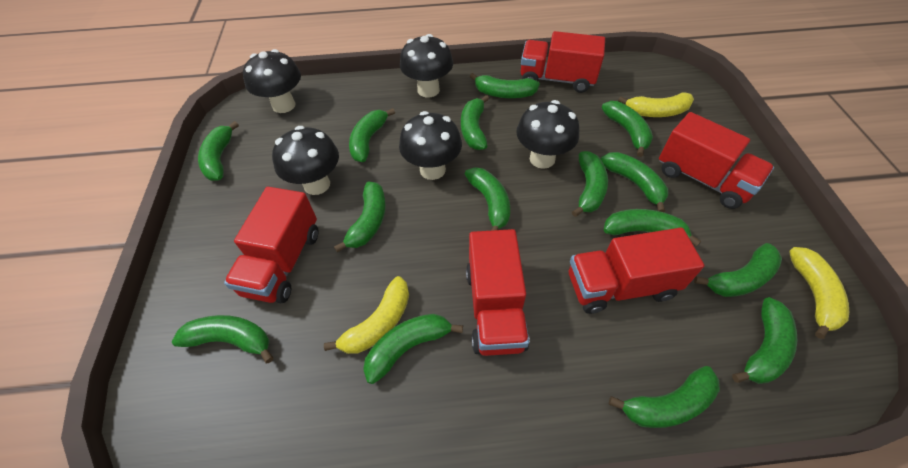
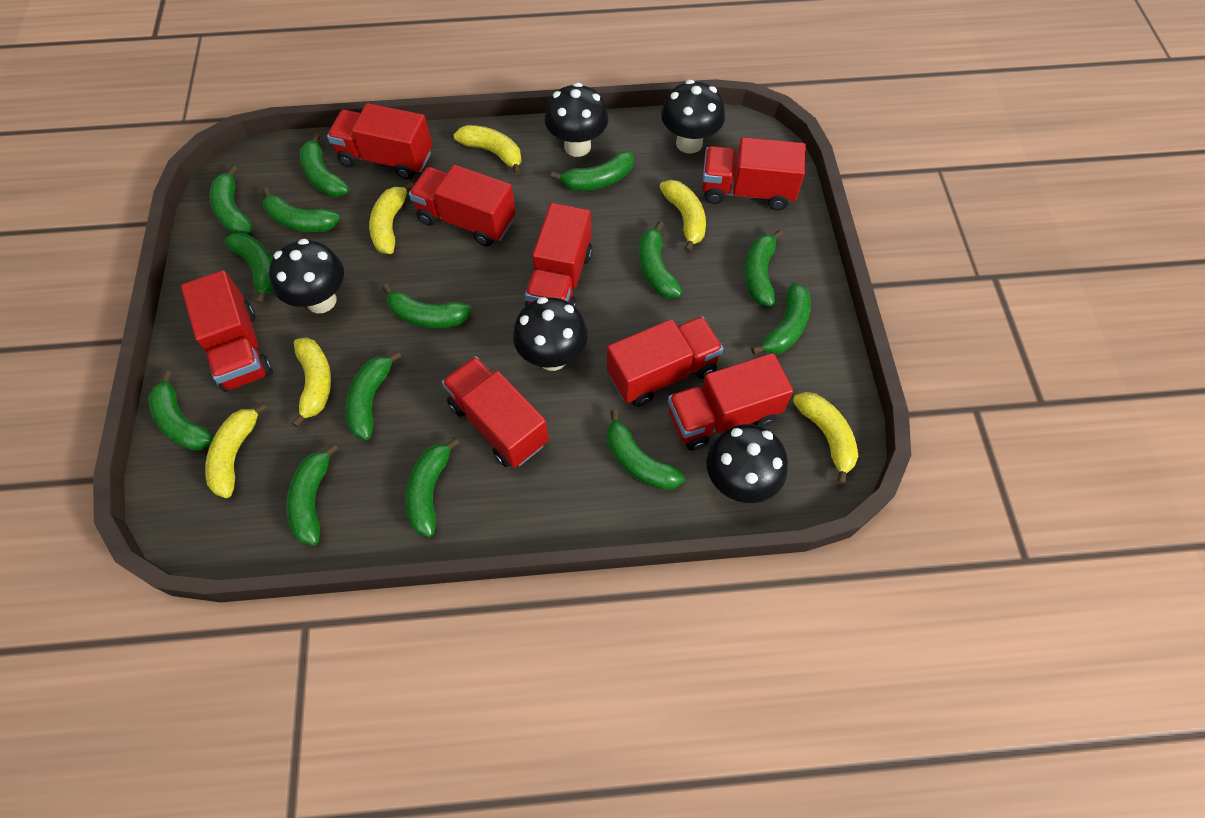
green banana: [172,315,273,363] [198,121,239,181] [334,182,386,253] [349,108,395,162] [363,314,463,384] [461,95,489,150] [465,167,510,231] [469,73,540,98] [572,151,608,217] [601,101,653,157] [601,152,668,212] [604,209,701,247] [609,366,720,428] [694,243,782,297] [732,297,797,384] = 15 -> [148,371,214,451] [210,166,253,234] [224,233,273,304] [263,188,340,232] [286,443,339,545] [300,133,349,197] [345,351,402,440] [382,284,472,328] [406,437,460,537] [551,151,634,191] [607,410,685,490] [639,221,682,298] [744,230,783,306] [751,283,811,354] = 14
red truck: [224,187,318,303] [466,229,530,356] [521,31,605,93] [569,228,705,314] [659,112,774,209] = 5 -> [181,270,273,392] [327,103,432,180] [409,165,516,247] [442,356,549,468] [525,203,593,307] [607,316,723,407] [668,353,793,450] [702,137,806,210] = 8
yellow banana: [324,276,409,354] [618,92,694,117] [789,247,849,339] = 3 -> [205,403,268,498] [292,337,331,427] [369,182,414,254] [453,125,522,175] [659,180,706,253] [793,392,858,485] = 6

